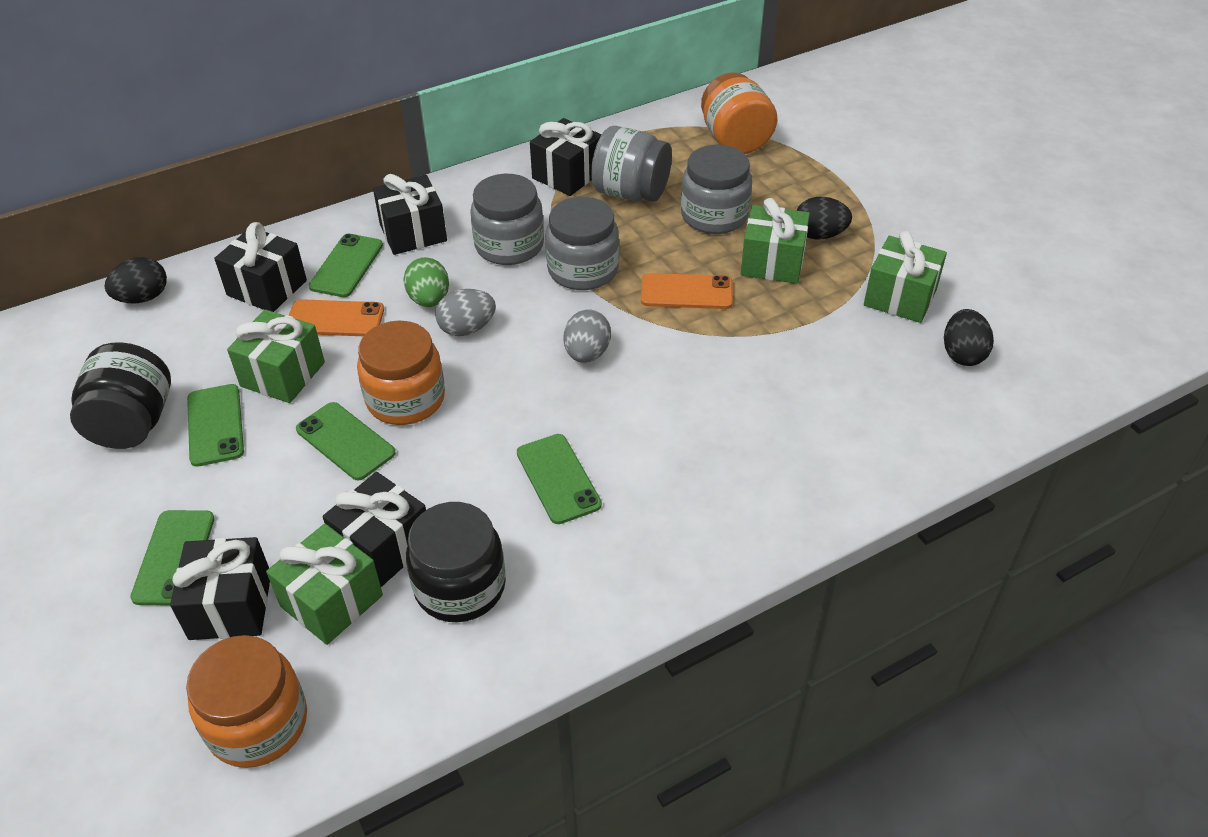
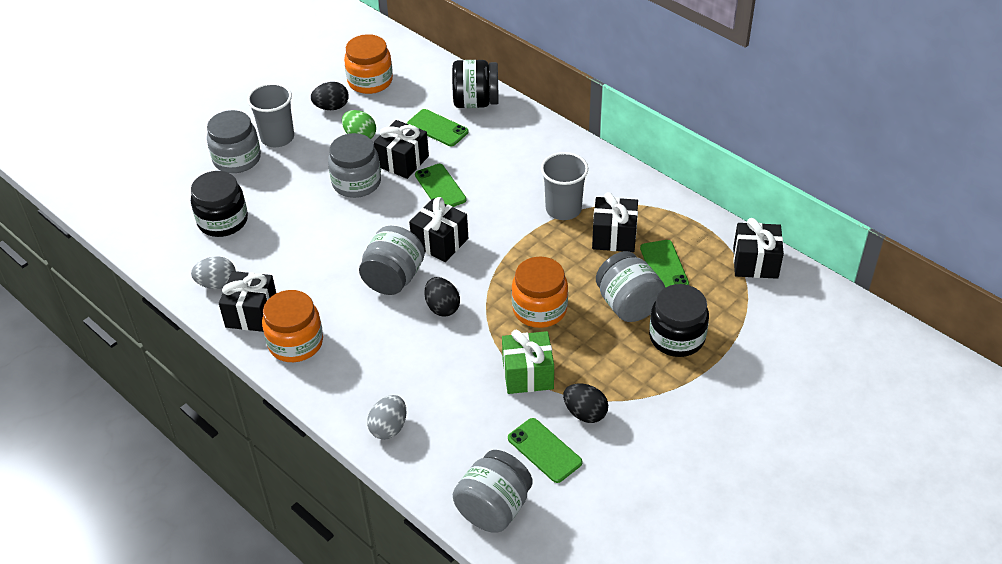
black jar: [70,343,171,449] [406,502,506,622] = 2 -> [191,171,248,237] [452,60,499,108] [649,284,709,357] = 3
green gift: [227,309,325,403] [266,524,383,645] [741,198,810,284] [864,231,947,323] = 4 -> [502,329,554,394] = 1
green phone: [130,510,215,605] [187,384,244,467] [296,402,396,481] [309,234,383,297] [517,434,602,524] = 5 -> [407,109,469,146] [415,164,466,207] [508,418,582,483] [640,240,689,288] = 4
grey cup: none = 0 -> [247,83,294,147] [541,152,588,220] = 2
grey jar: [470,174,544,265] [545,197,619,290] [591,126,672,202] [681,145,752,234] = 4 -> [207,110,261,173] [328,133,381,198] [359,226,425,295] [453,450,533,533] [596,251,665,322] = 5
orange phone: [289,299,384,336] [641,273,733,309] = 2 -> none = 0

